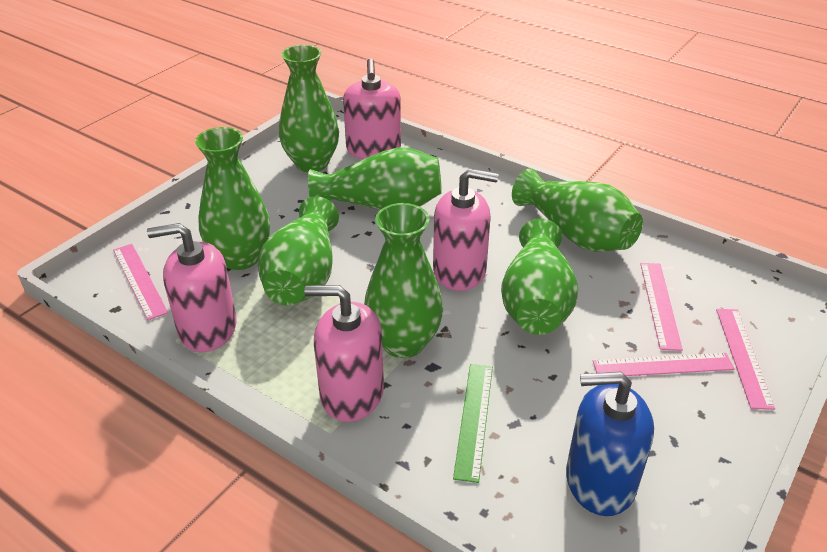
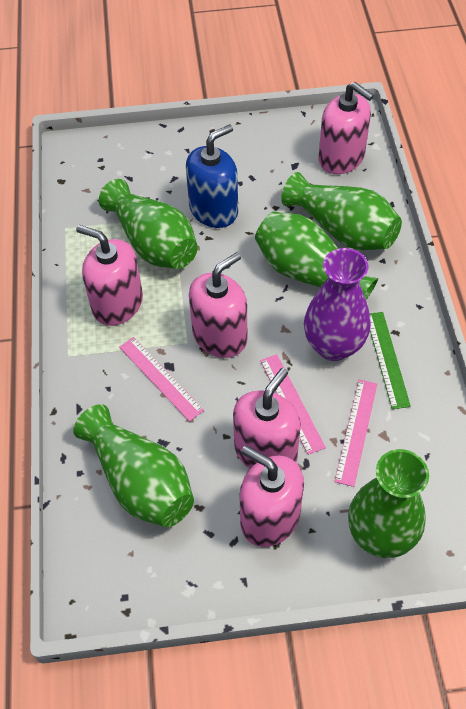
green vase: [195,127,270,270] [258,196,339,305] [279,45,339,172] [308,147,442,209] [364,203,443,358] [501,218,578,335] [512,168,643,252] = 7 -> [73,404,194,527] [99,179,198,269] [255,212,378,300] [281,172,402,250] [348,449,429,558] = 5
pink ruler: [113,244,168,320] [593,353,735,376] [640,263,683,351] [716,309,775,410] = 4 -> [119,337,204,422] [260,354,326,455] [334,380,377,487] = 3
pink soap dispenser: [147,223,237,352] [304,285,384,422] [343,58,401,159] [433,168,498,291] = 4 -> [76,225,143,326] [189,252,247,358] [233,368,301,468] [239,445,304,547] [318,82,374,174] = 5
purple vase: none = 0 -> [304,248,371,361] = 1

